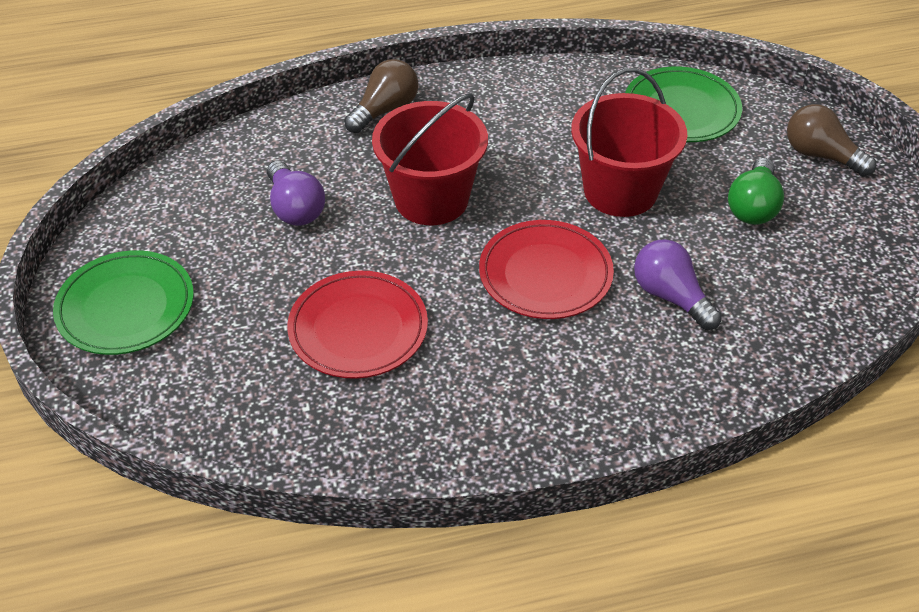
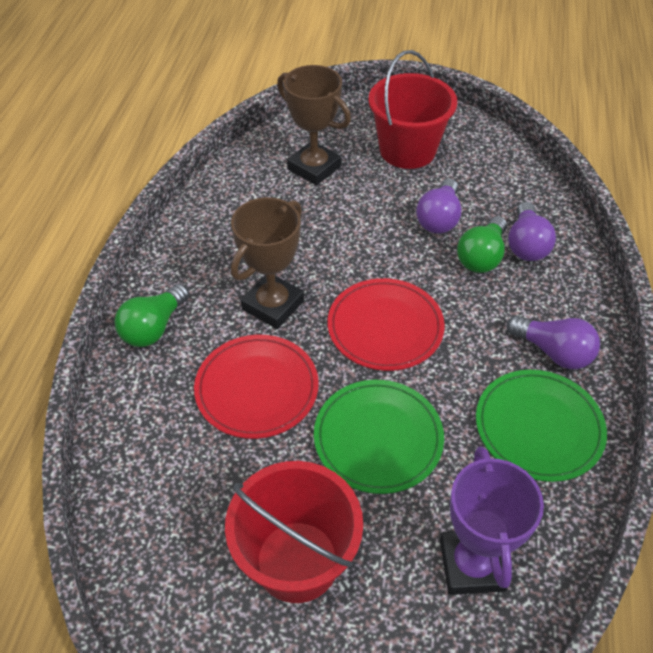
brown light bulb: [344,59,419,133] [787,104,876,176] = 2 -> none = 0
brown trophy: none = 0 -> [231,197,304,329] [277,65,351,186] = 2
green light bulb: [728,158,784,225] = 1 -> [114,284,189,347] [457,216,507,273] = 2
purple light bulb: [267,160,325,226] [634,239,722,330] = 2 -> [416,179,461,234] [506,315,600,369] [508,202,556,261] = 3
purple trophy: none = 0 -> [440,446,544,595] = 1

